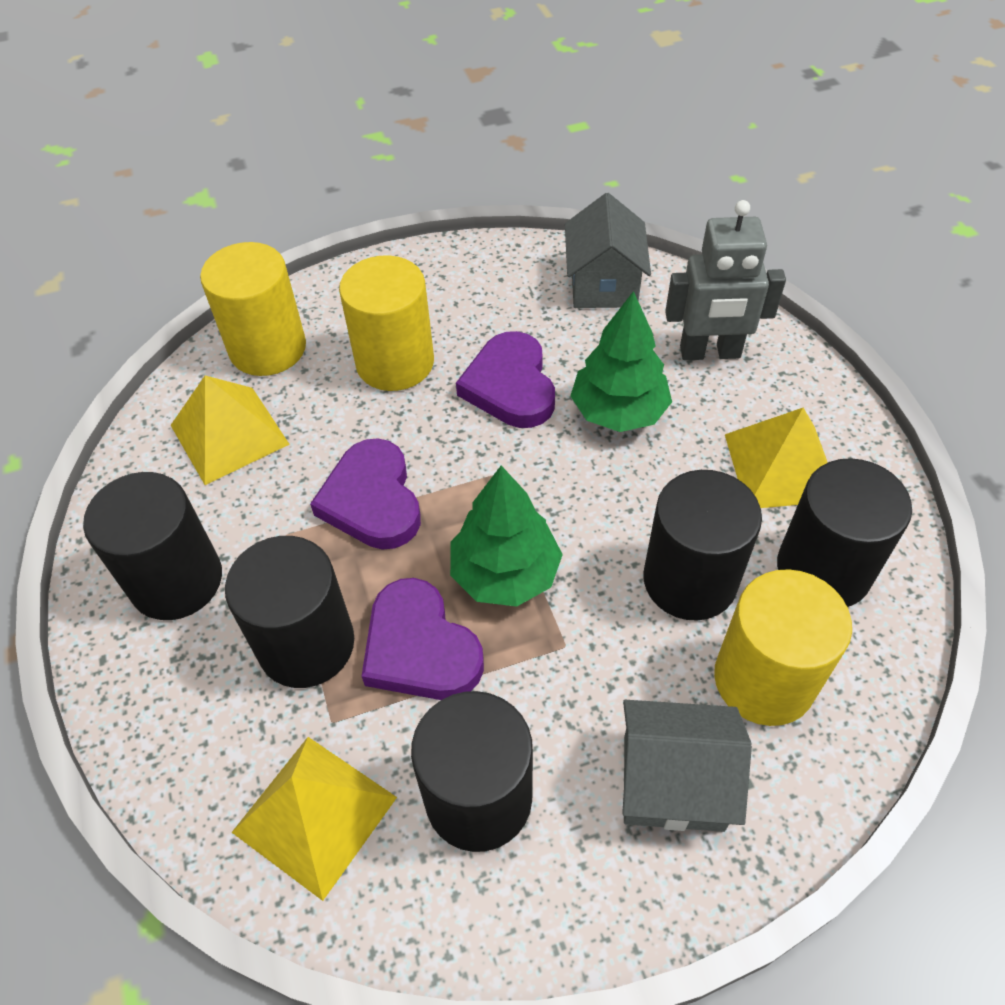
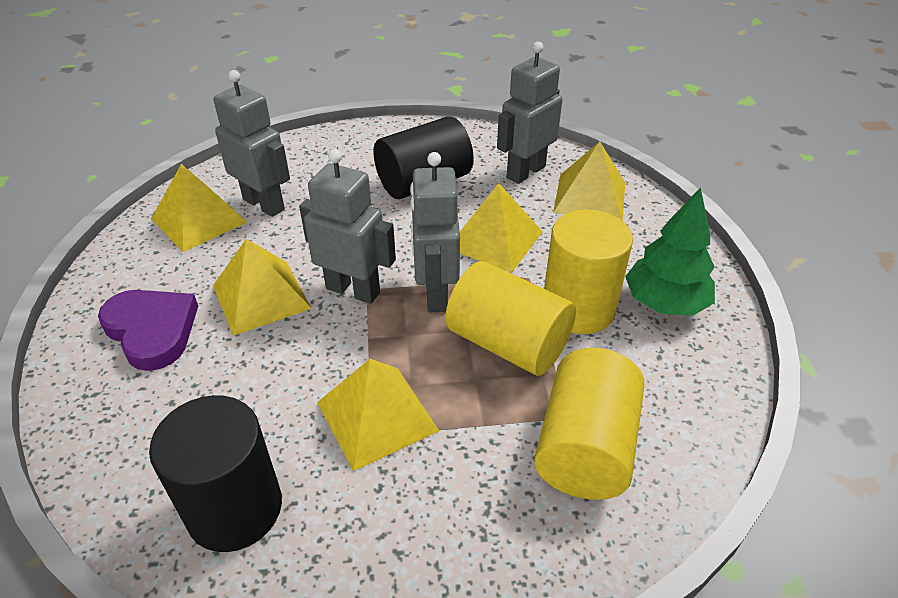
black cylinder: [83,472,222,620] [225,536,354,688] [411,691,533,852] [643,470,762,621] [777,458,912,607] = 5 -> [149,395,282,552] [373,117,474,199] = 2
green tree: [450,466,563,607] [570,291,672,432] = 2 -> [625,187,715,316] = 1
grey house: [565,193,651,308] [622,700,752,832] = 2 -> none = 0
grey robot: [665,200,786,360] = 1 -> [214,70,290,217] [299,149,396,304] [410,152,460,312] [497,42,562,184] = 4
purple heart: [310,438,421,550] [362,578,484,700] [456,331,555,428] = 3 -> [98,290,198,371] = 1
yellow pyramid: [171,375,290,485] [232,737,397,901] [725,408,828,508] = 3 -> [151,164,247,252] [213,239,312,336] [317,359,439,471] [460,183,543,273] [553,142,625,221] = 5

